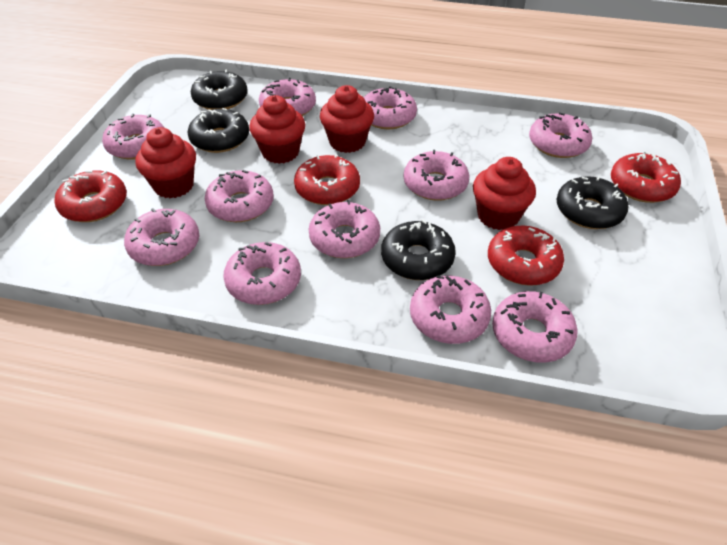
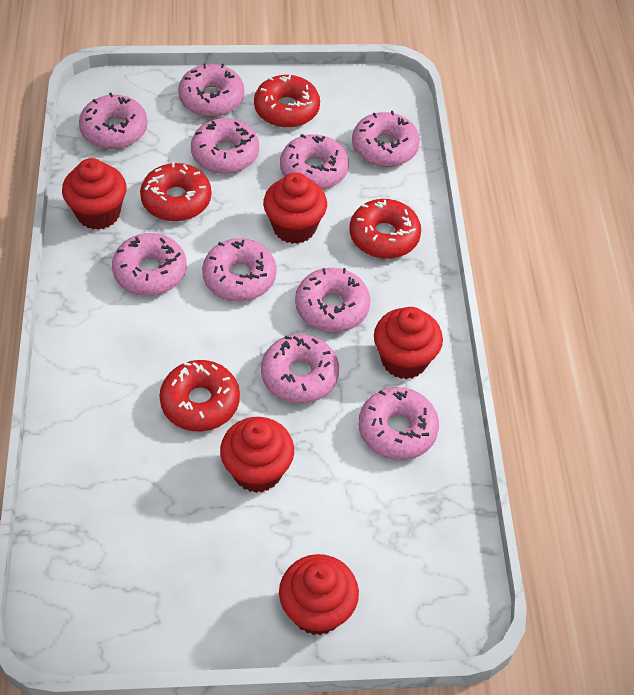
black donut: [188,108,249,153] [191,69,248,110] [381,220,456,280] [556,176,628,229] = 4 -> none = 0
pink donut: [102,113,164,160] [124,208,199,266] [205,170,274,222] [223,242,301,305] [259,78,316,116] [309,200,380,258] [363,86,417,129] [404,150,470,201] [410,275,491,344] [492,291,577,363] [529,113,592,158] = 11 -> [79,93,148,149] [112,233,187,296] [178,63,244,117] [191,118,259,174] [202,238,277,301] [261,334,339,404] [280,134,349,190] [295,268,370,332] [352,111,420,167] [359,387,439,460] = 10
red cupcake: [135,127,196,198] [249,95,305,164] [320,85,374,153] [473,157,536,230] = 4 -> [62,158,127,230] [220,417,294,493] [263,173,327,244] [279,554,359,635] [374,307,443,379] = 5

